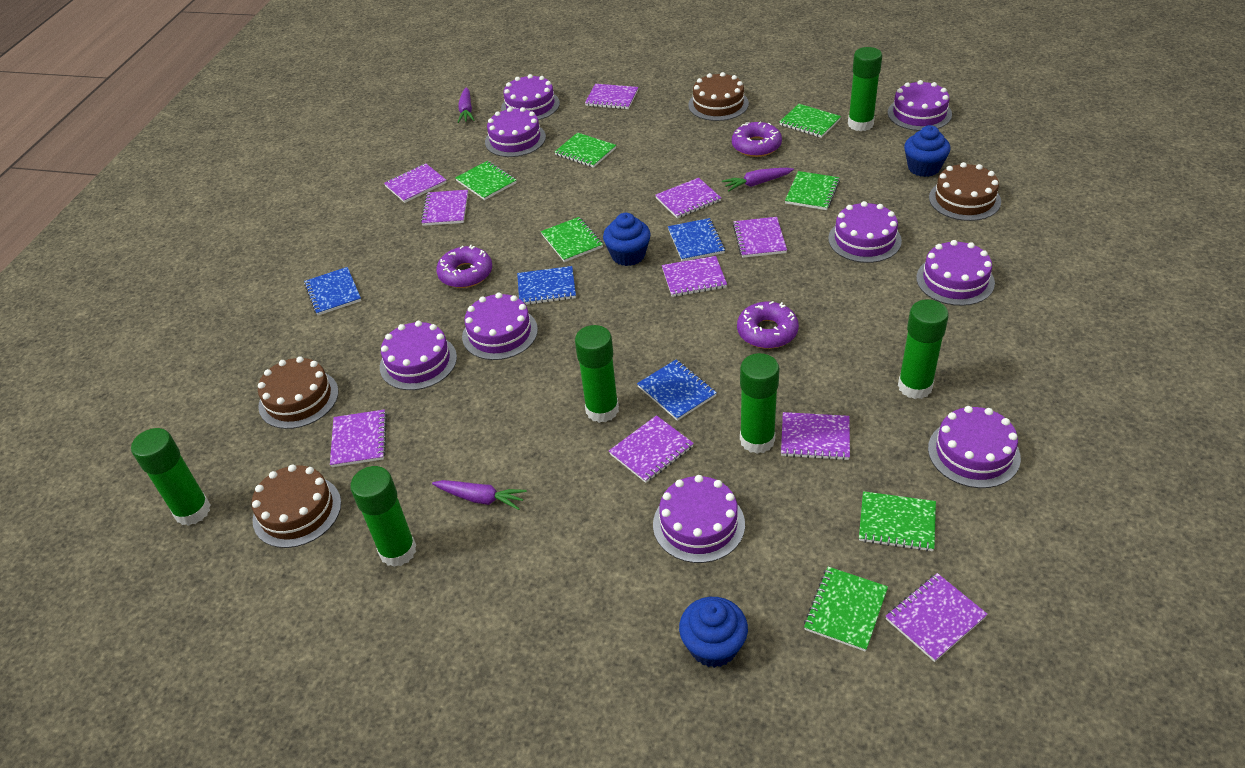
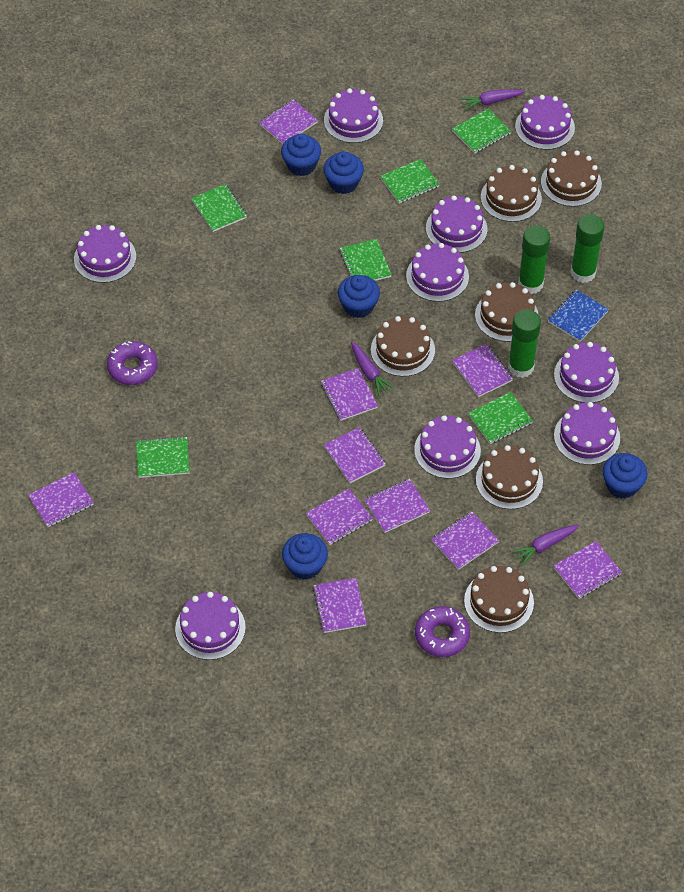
blue cupcake: [603,213,651,266] [679,597,748,668] [904,125,950,177] = 3 -> [281,133,321,176] [282,533,328,580] [323,151,364,194] [338,275,380,318] [603,453,647,499] = 5
blue notebook: [304,267,361,315] [517,266,576,305] [637,360,717,421] [668,218,725,261] = 4 -> [548,290,609,342] = 1
brown cake: [252,464,341,548] [258,356,338,429] [688,72,749,121] [929,162,1001,221] = 4 -> [371,316,435,377] [464,566,534,633] [475,282,539,342] [476,445,543,509] [481,165,542,222] [541,150,602,207] = 6
green glue stick: [131,428,211,526] [350,466,416,567] [575,325,619,423] [740,353,779,454] [848,47,882,131] [898,299,949,399] = 6 -> [508,309,541,378] [518,225,550,294] [571,214,605,283] = 3
green notebook: [455,161,517,200] [541,217,603,262] [555,133,616,168] [779,104,841,138] [785,171,840,210] [804,567,888,652] [859,491,936,552] = 7 -> [136,436,190,478] [191,184,247,232] [340,239,392,281] [380,159,440,203] [452,109,511,153] [468,392,533,444] = 6
purple donut: [436,245,492,288] [732,121,782,157] [737,301,799,349] = 3 -> [107,341,158,385] [415,606,470,657] = 2

